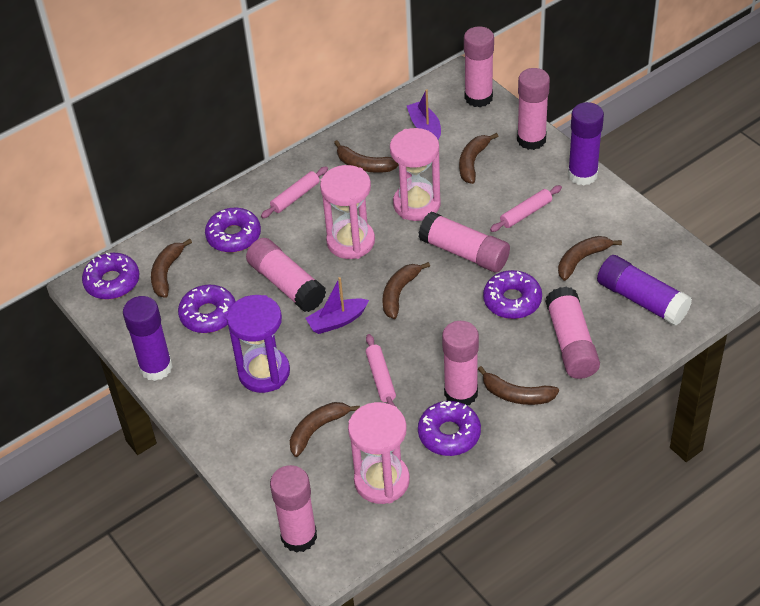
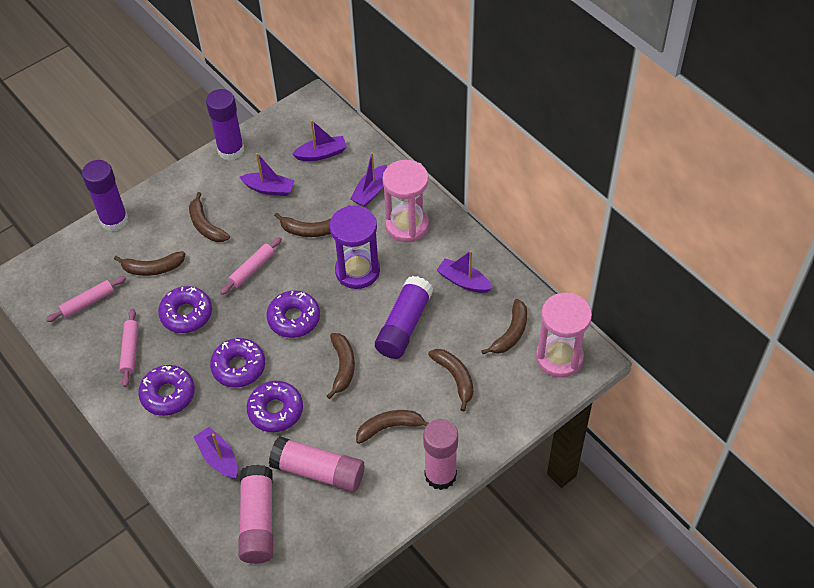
pink glue stick: [246,238,326,312] [270,465,317,553] [419,211,510,272] [442,321,479,405] [464,26,494,107] [517,68,550,150] [545,287,600,379] = 7 -> [238,465,273,564] [269,436,364,492] [423,419,458,490] = 3
pink hourglass: [320,165,375,259] [348,402,410,504] [390,128,441,221] = 3 -> [382,160,429,242] [536,293,592,378] = 2
purple boat: [305,277,369,334] [407,89,441,140] = 2 -> [194,427,238,479] [240,153,295,196] [292,120,347,161] [351,152,387,207] [437,251,492,293] = 5

